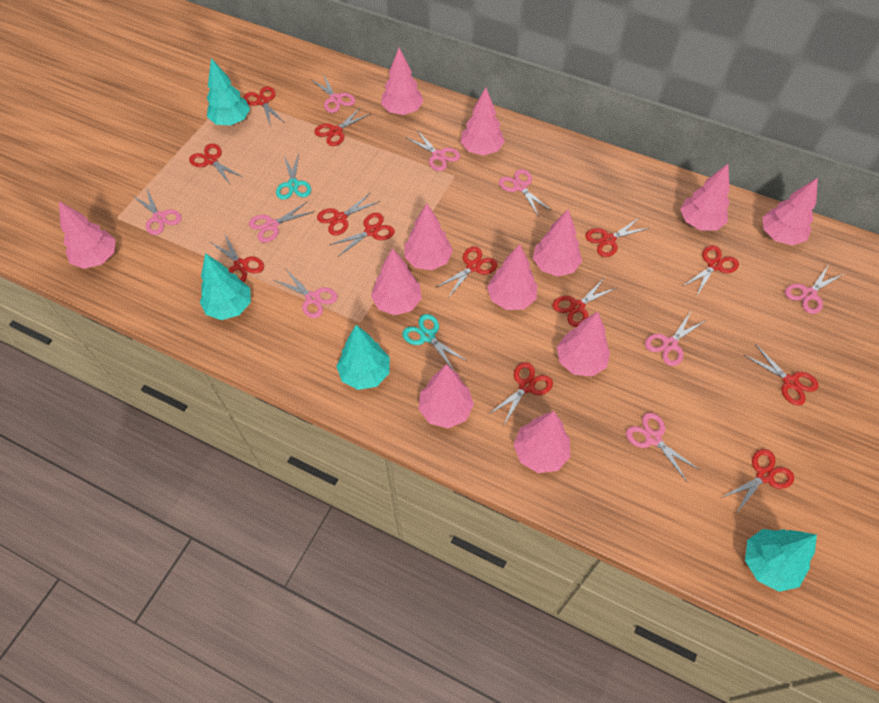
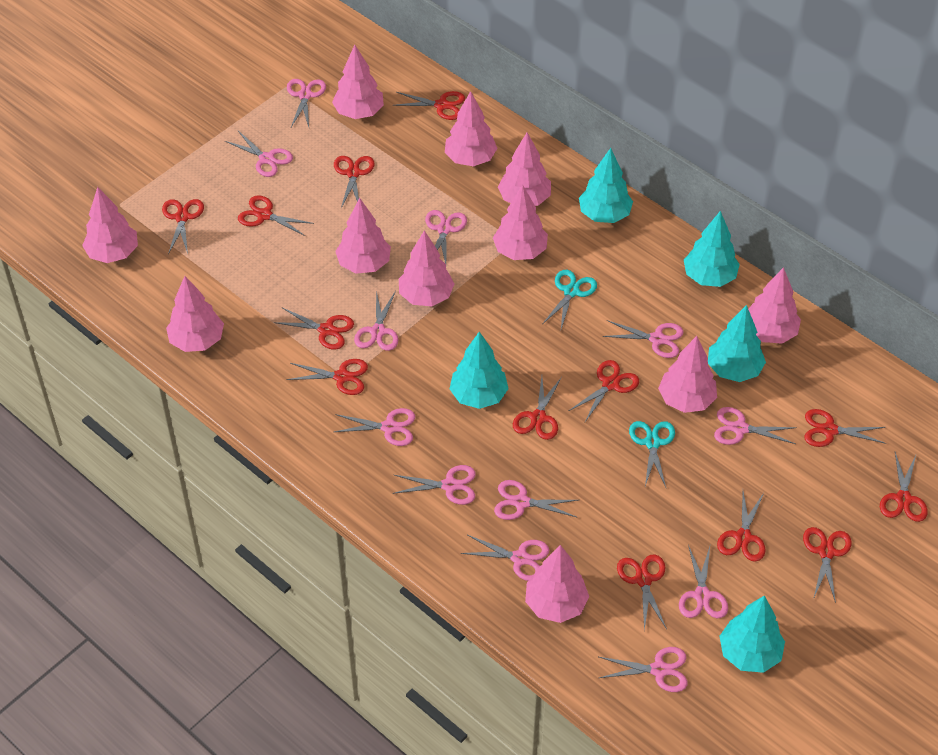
pink scissors: [132,188,182,235] [249,202,315,243] [274,268,337,318] [311,75,355,113] [405,130,460,171] [499,169,552,217] [626,413,700,482] [645,311,705,366] [785,264,843,314] = 9 -> [225,131,293,177] [287,79,326,127] [334,408,415,446] [354,291,398,351] [393,465,476,505] [425,210,467,264] [461,535,549,581] [494,480,578,520] [599,647,688,692] [603,320,684,358] [679,545,728,618] [714,407,797,445] = 12
pink tree: [59,201,116,269] [371,248,422,315] [381,48,423,115] [404,203,453,270] [418,364,474,428] [460,88,505,155] [487,244,537,310] [514,411,571,473] [533,209,582,277] [557,312,610,377] [680,164,730,231] [763,178,818,246] = 12 -> [82,187,138,263] [166,276,224,352] [332,45,384,119] [335,198,391,274] [399,230,454,306] [445,91,498,166] [493,185,548,260] [498,133,551,206] [525,545,589,623] [658,336,717,413] [748,267,801,344] = 11
turquoise tree: [200,253,251,320] [207,58,250,126] [336,325,390,390] [745,529,817,592] = 4 -> [450,332,509,409] [579,148,633,223] [684,211,740,287] [708,305,766,382] [719,595,785,673] = 5

